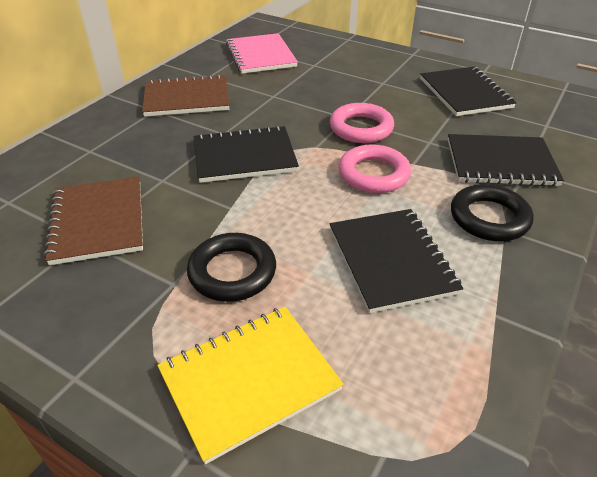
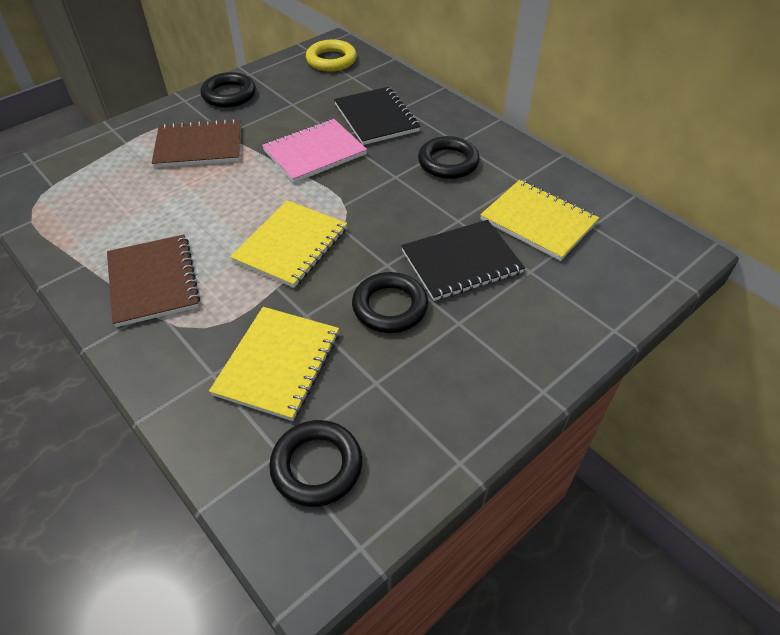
black notebook: [194,125,299,183] [330,209,463,313] [420,67,516,116] [448,134,564,186] = 4 -> [334,87,421,145] [401,220,525,301] = 2
black ring: [187,233,276,302] [451,184,534,241] = 2 -> [201,72,256,108] [269,420,362,507] [352,272,428,333] [418,136,480,179] = 4
pink ring: [330,103,394,143] [338,144,411,193] = 2 -> none = 0
yellow notebook: [157,307,344,464] = 1 -> [209,307,339,421] [230,200,347,288] [480,180,599,261] = 3
yellow ring: none = 0 -> [306,39,357,71] = 1

